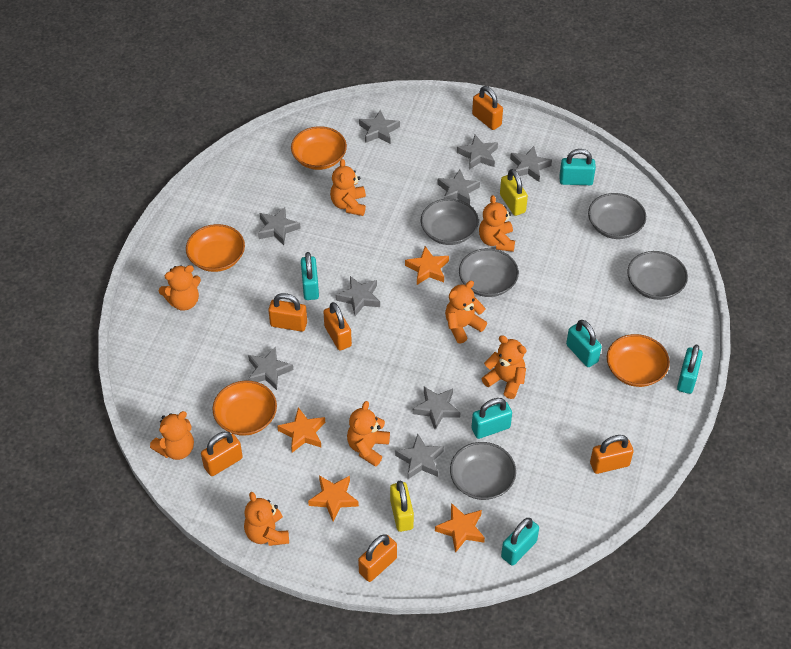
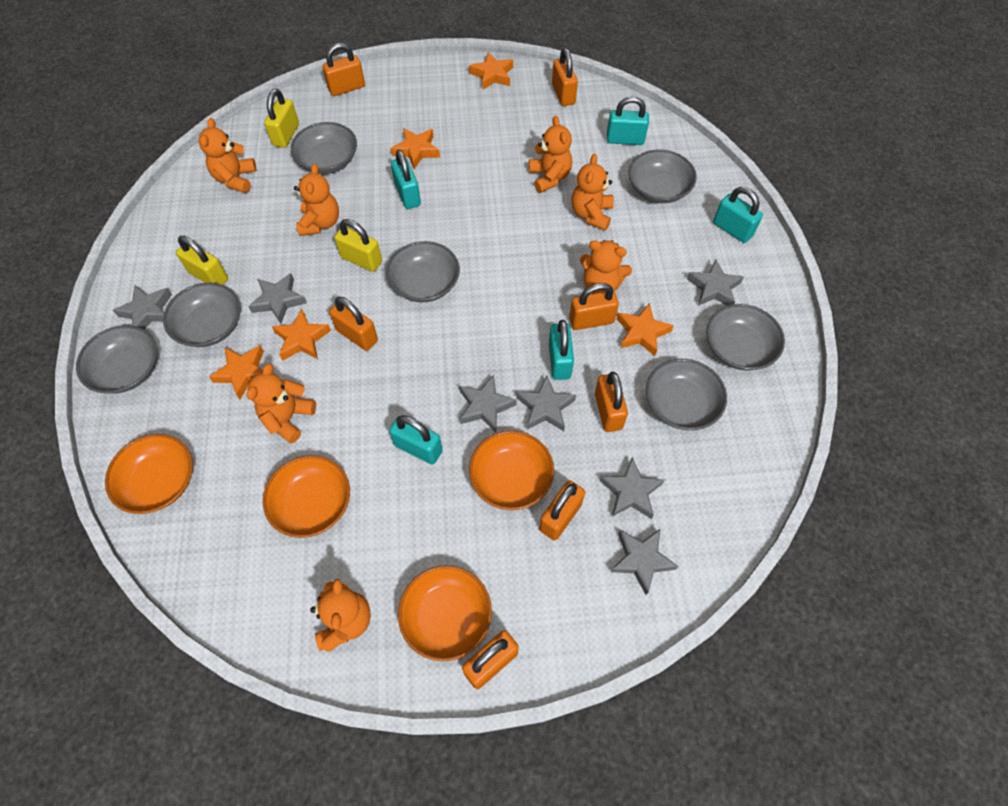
grey bowl: [421,199,479,245] [450,442,516,500] [459,248,519,297] [588,193,646,239] [627,251,688,300] = 5 -> [76,325,157,394] [163,283,241,347] [291,122,357,174] [386,241,460,302] [628,150,697,203] [646,359,727,430] [706,304,785,371] = 7
grey star: [248,346,293,390] [258,207,301,245] [336,276,380,316] [359,110,400,144] [395,434,444,479] [412,386,461,430] [438,170,480,205] [457,135,498,170] [510,146,552,182] = 9 -> [113,285,172,329] [248,273,307,324] [459,375,517,432] [516,375,576,431] [600,457,664,519] [610,529,679,595] [687,259,744,306] = 7
orange padlock: [201,431,243,476] [268,293,307,332] [323,302,352,350] [358,534,397,582] [472,86,503,130] [590,435,634,474] = 6 -> [323,43,365,96] [329,297,378,351] [462,630,519,689] [539,481,585,540] [552,48,578,106] [569,283,619,330] [595,372,628,432] = 7
orange star: [277,407,325,453] [308,476,359,521] [405,246,449,285] [435,503,485,553] = 4 -> [209,345,264,399] [272,309,331,361] [391,128,440,169] [469,52,513,90] [617,303,674,356] = 5
orange teddy bear: [150,411,194,460] [159,265,201,310] [244,492,289,546] [330,159,366,216] [347,401,390,467] [445,281,487,344] [479,195,515,252] [481,335,527,399] = 8 -> [199,118,257,193] [247,363,316,444] [294,164,339,236] [310,579,371,652] [529,116,572,193] [572,154,614,231] [580,240,632,294] = 7
turquoise padlock: [301,252,319,300] [472,398,512,439] [501,518,539,566] [559,149,596,185] [566,320,602,367] [677,345,703,394] = 6 -> [389,415,442,465] [391,150,421,209] [549,320,574,380] [607,96,649,145] [713,187,763,243] = 5
yellow padlock: [390,481,414,532] [500,169,528,216] = 2 -> [176,236,228,285] [264,89,299,148] [334,219,382,272] = 3

